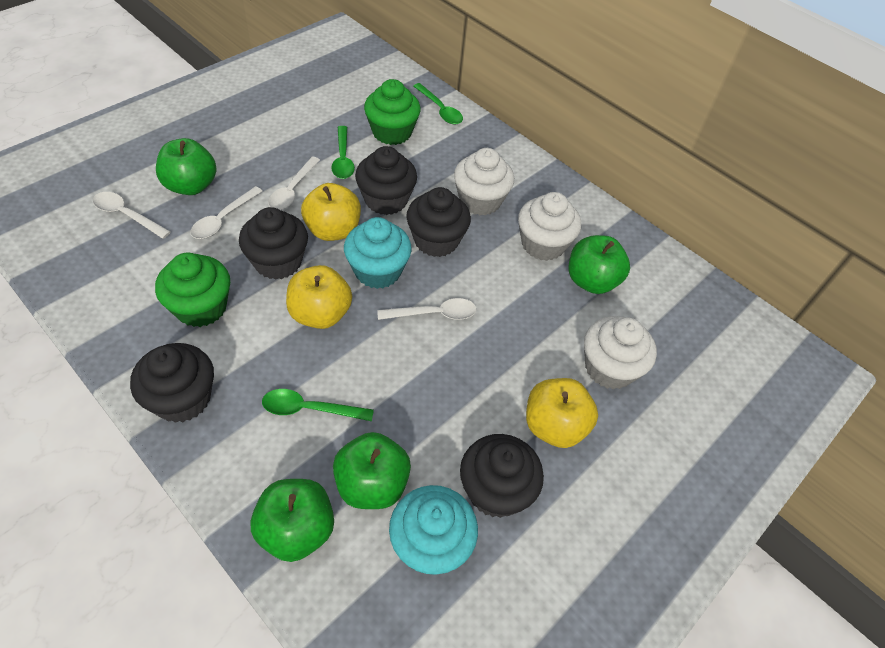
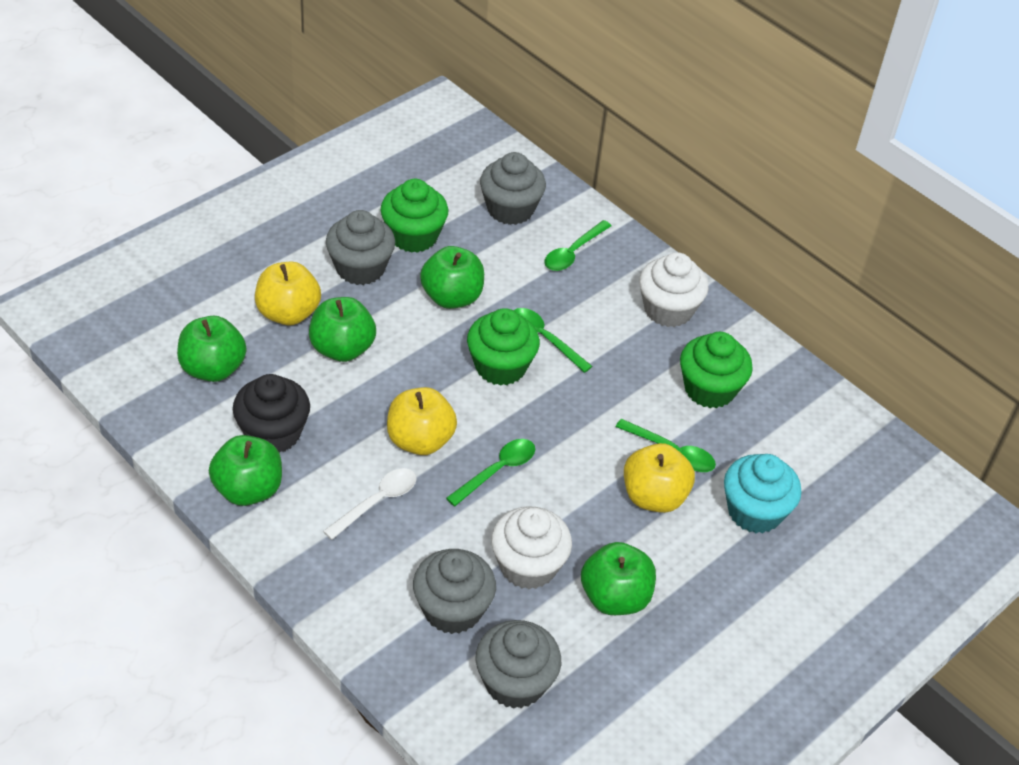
black cupcake: [130,343,214,423] [239,207,308,280] [355,146,417,215] [406,187,471,257] [460,434,544,518] = 5 -> [233,374,310,453] = 1
green apple: [156,138,217,195] [251,479,334,562] [333,432,411,509] [569,235,630,294] = 4 -> [177,316,246,382] [209,435,282,506] [309,297,376,362] [420,246,484,309] [581,542,656,615] = 5
green cupcake: [155,253,230,327] [364,79,421,145] = 2 -> [381,179,448,253] [467,308,540,386] [680,332,753,408] = 3
green spoon: [262,389,374,421] [331,126,355,179] [413,83,463,124] = 3 -> [446,439,535,506] [513,308,592,373] [545,220,611,271] [616,419,716,472] = 4
grey cupcake: none = 0 -> [326,210,395,285] [413,549,496,634] [475,620,561,709] [480,152,546,225] = 4
turquoise cupcake: [344,217,412,289] [389,485,478,575] = 2 -> [724,454,802,533] = 1
white cupcake: [454,148,514,215] [518,192,581,261] [584,316,657,390] = 3 -> [491,506,572,589] [639,252,709,327] = 2
white spoon: [93,192,171,239] [190,186,263,239] [268,157,320,210] [377,298,477,320] = 4 -> [323,468,417,540] = 1

